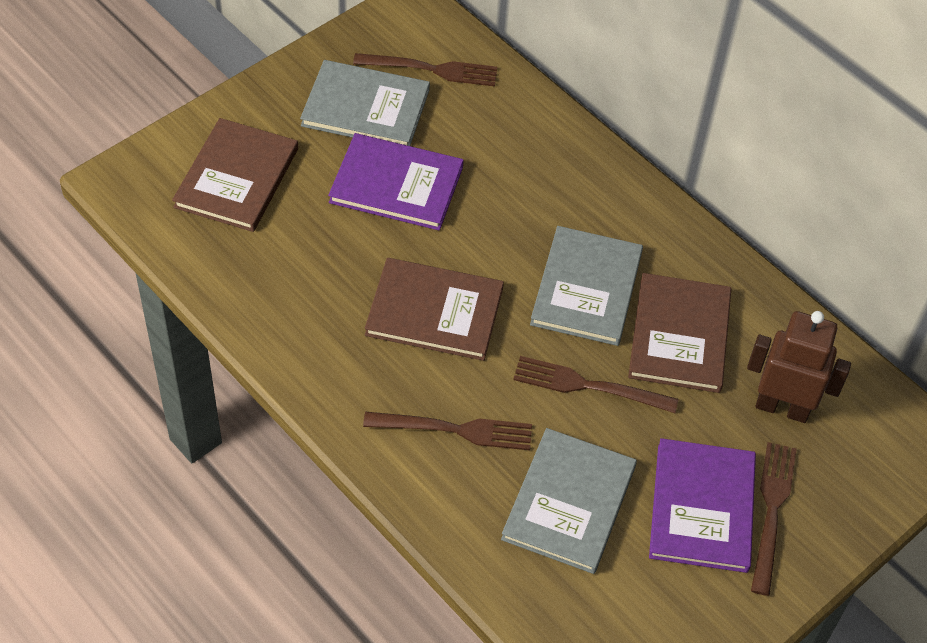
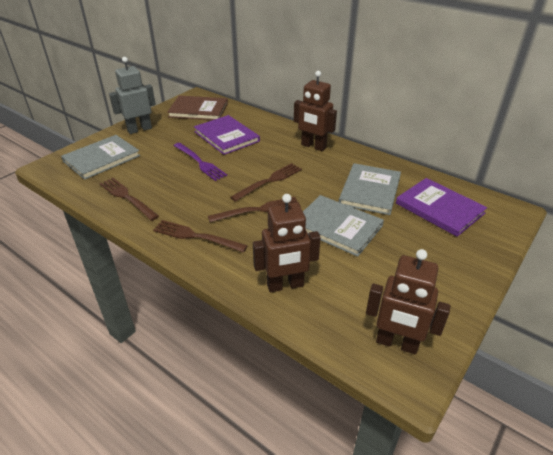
brown book: [172,118,298,232] [365,258,504,361] [628,273,731,393] = 3 -> [167,95,228,120] = 1
brown robot: [747,311,851,423] = 1 -> [253,194,321,292] [294,71,337,151] [366,249,451,354] = 3
grey robot: none = 0 -> [109,57,156,134] = 1
purple fork: none = 0 -> [173,143,227,181] = 1

